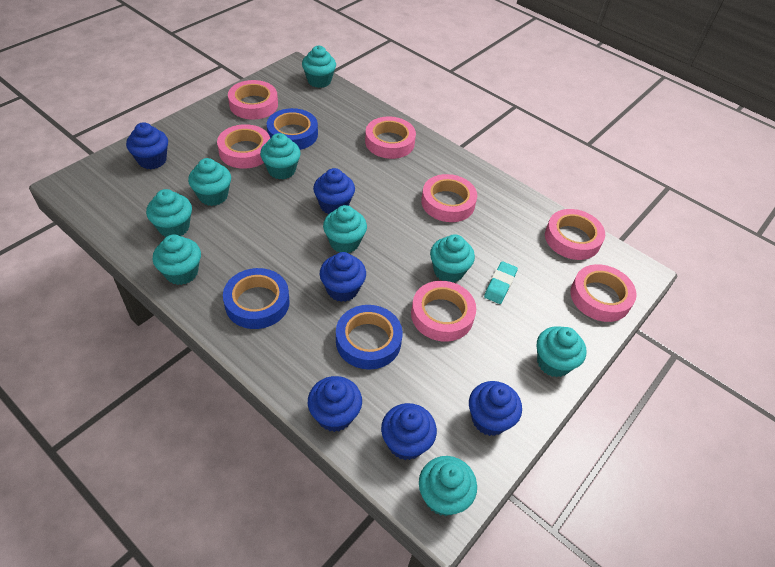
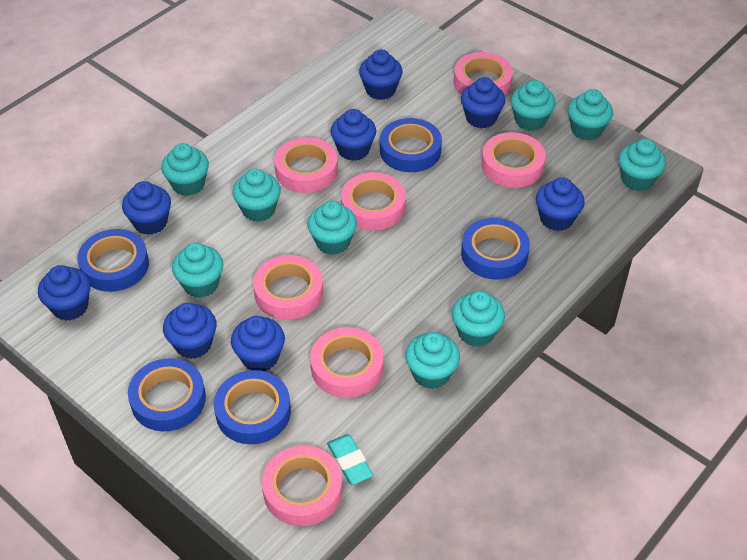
blue cupcake: [126,122,168,170] [308,376,362,432] [313,168,355,214] [320,252,366,302] [381,403,437,460] [469,381,522,436] = 6 -> [38,265,91,321] [122,181,171,235] [163,303,217,359] [231,316,285,371] [330,109,376,161] [359,50,403,100] [461,77,505,128] [536,178,585,231] = 8
blue tape: [223,268,290,329] [267,108,318,150] [336,305,403,369] = 3 -> [77,229,149,292] [128,358,206,431] [214,370,291,444] [380,118,442,172] [461,218,530,280] = 5

